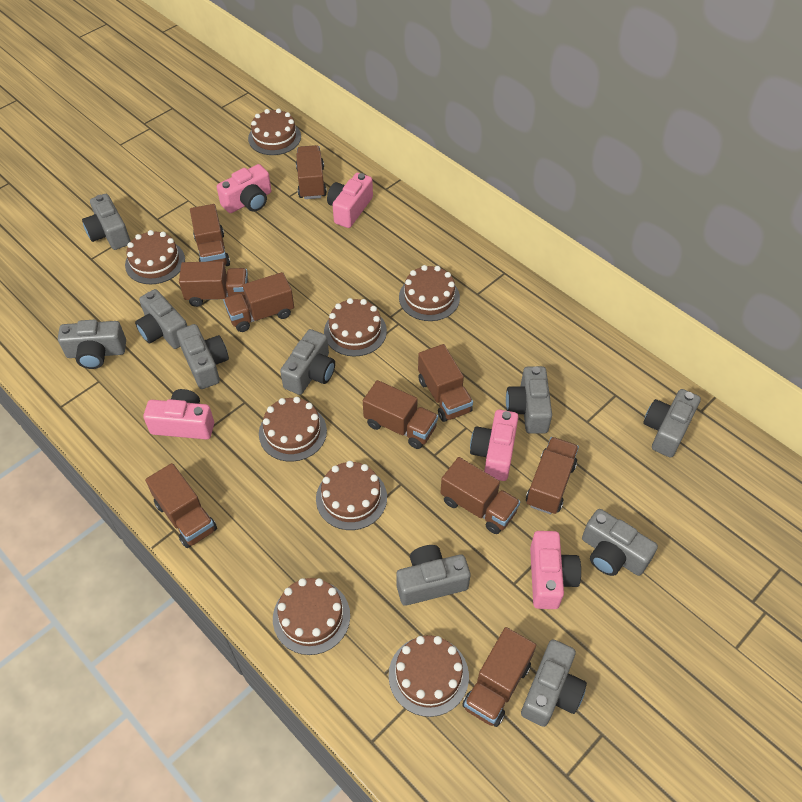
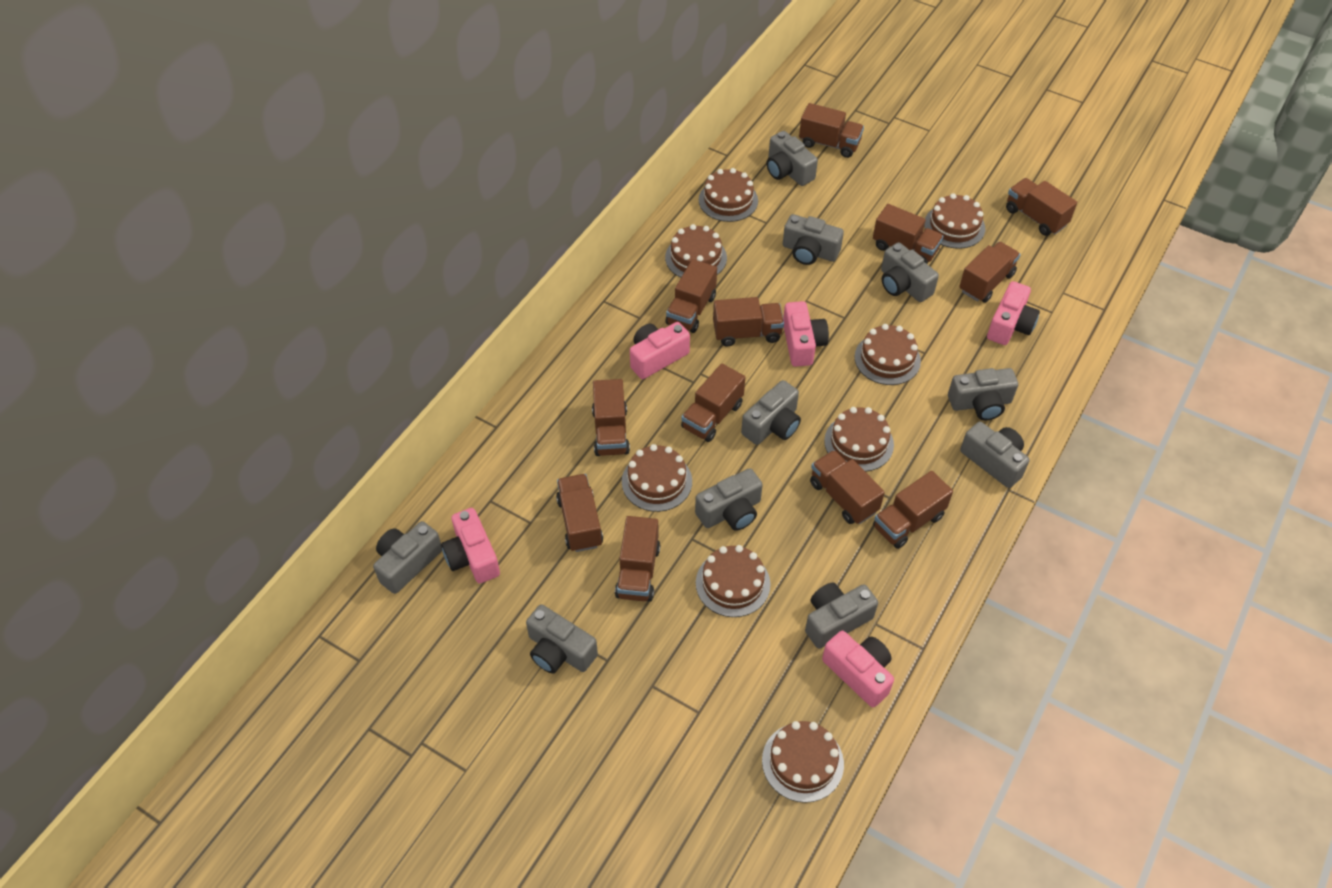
brown truck: [145,463,217,548] [179,261,249,307] [190,204,230,266] [223,272,294,332] [296,145,327,199] [363,380,438,449] [418,344,473,422] [440,457,520,534] [462,627,536,727] [526,437,579,514] = 10 -> [556,474,603,552] [592,379,630,456] [615,516,660,602] [665,259,717,333] [681,364,745,442] [713,297,784,346] [799,103,864,158] [810,450,885,524] [873,204,944,264] [873,471,953,549] [959,242,1021,303] [1006,178,1077,236] = 12

